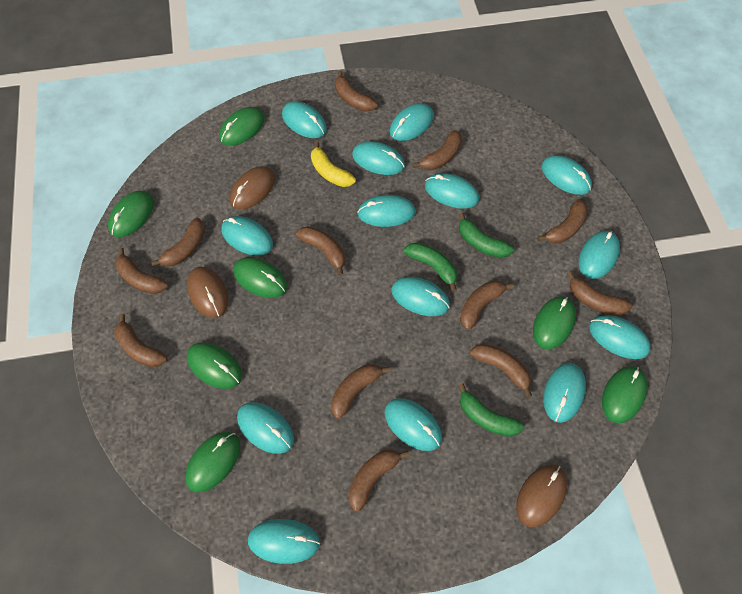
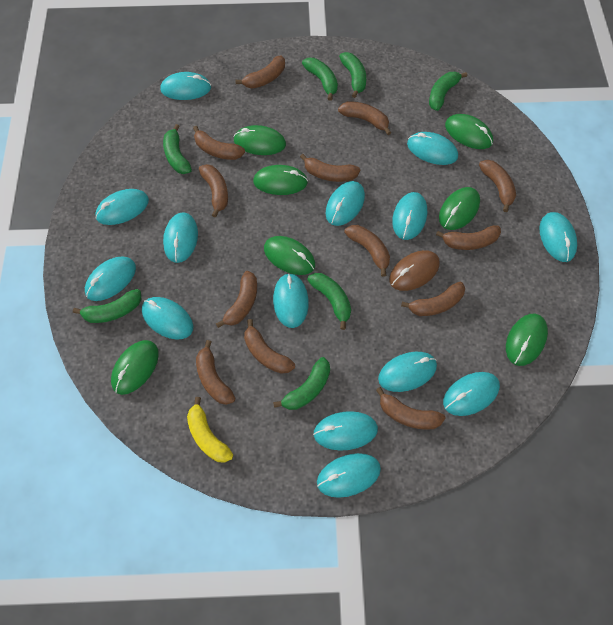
brown banana: [114,314,167,367] [115,248,168,294] [151,218,205,267] [296,226,345,276] [331,364,391,419] [335,71,378,112] [348,449,409,512] [413,130,462,170] [460,281,514,330] [470,344,532,398] [538,199,588,244] [567,271,633,316] = 12 -> [193,126,245,160] [196,340,235,405] [199,164,228,217] [216,271,257,328] [236,56,285,89] [244,319,295,374] [300,154,360,182] [338,101,391,135] [344,225,390,277] [376,387,446,430] [401,282,465,316] [436,225,501,250] [479,160,516,212] = 13
brown mouse: [187,267,228,318] [230,166,275,209] [516,465,567,527] = 3 -> [389,250,440,291] = 1
green banana: [404,242,457,292] [458,212,514,258] [458,383,525,437] = 3 -> [73,289,141,323] [163,124,192,174] [273,357,330,410] [302,58,338,101] [307,273,351,330] [339,52,366,98] [429,72,467,111] = 7

